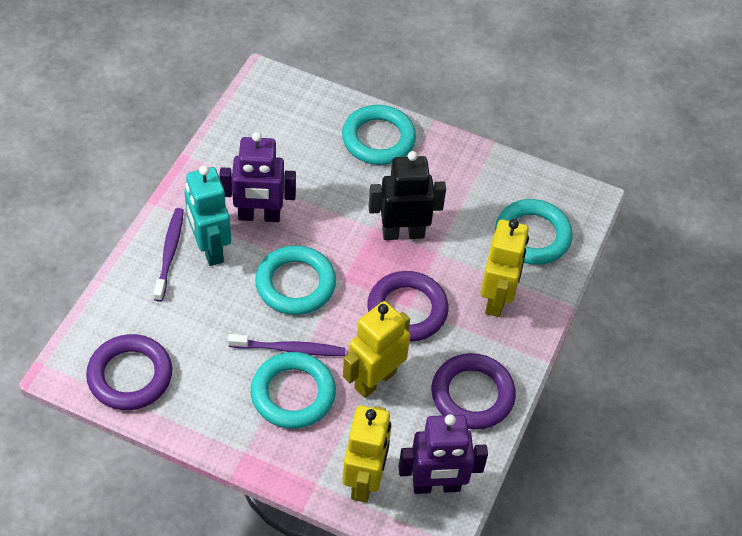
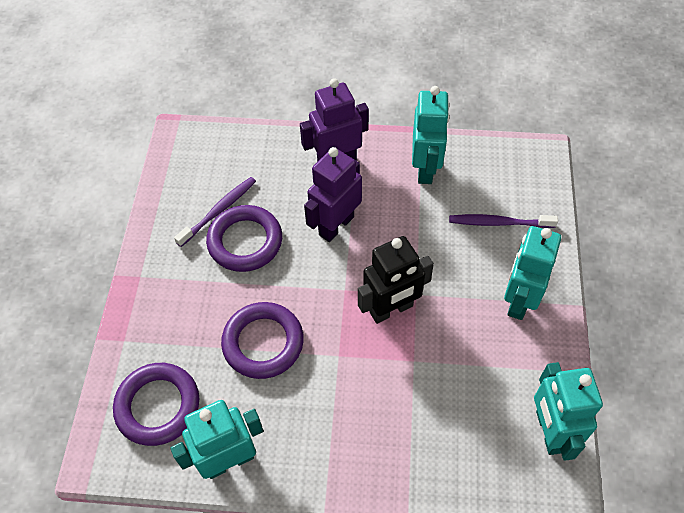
turquoise ring: [251,352,336,429] [255,245,336,315] [342,105,416,165] [495,199,573,265] = 4 -> none = 0
turquoise robot: [184,166,231,266] = 1 -> [171,400,263,479] [412,86,450,184] [504,226,561,320] [534,362,603,461] = 4
yellow robot: [342,405,392,503] [343,301,410,398] [480,219,529,317] = 3 -> none = 0

